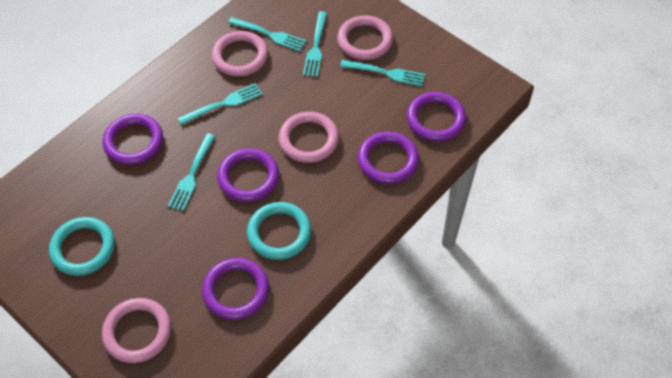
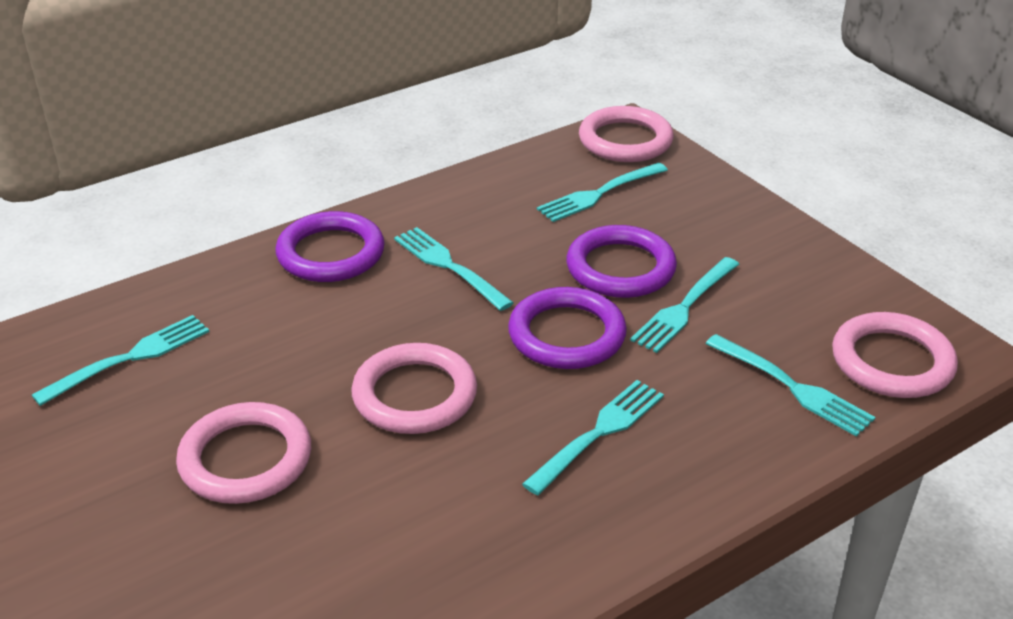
purple ring: [103,114,163,165] [202,258,269,320] [217,148,279,202] [358,131,419,184] [407,92,466,142] = 5 -> [275,211,385,282] [508,287,627,369] [566,225,677,298] = 3
turquoise fork: [168,133,215,211] [178,83,263,125] [228,17,306,52] [303,11,327,77] [340,60,425,86] = 5 -> [32,315,209,406] [394,227,514,311] [522,380,664,495] [537,162,668,222] [630,257,739,353] [705,334,875,437] = 6
turquoise ring: [49,217,115,276] [247,202,311,260] = 2 -> none = 0

